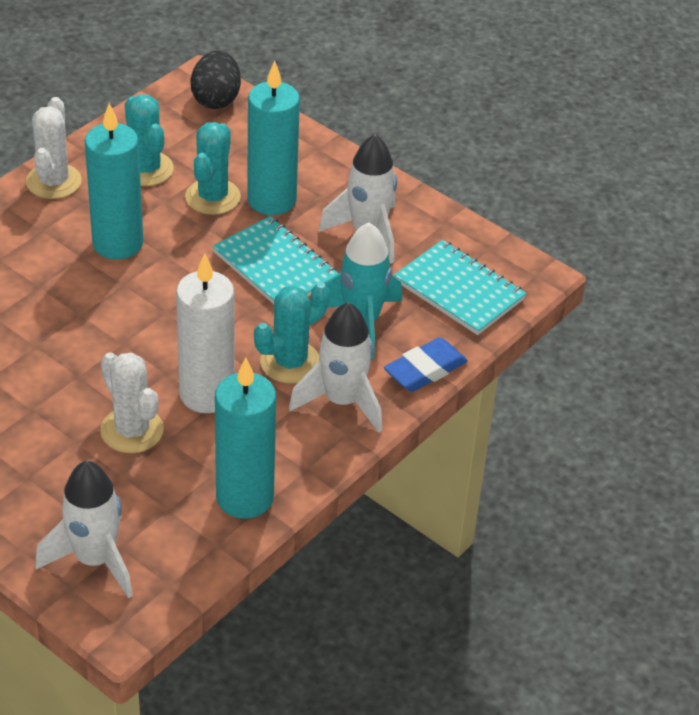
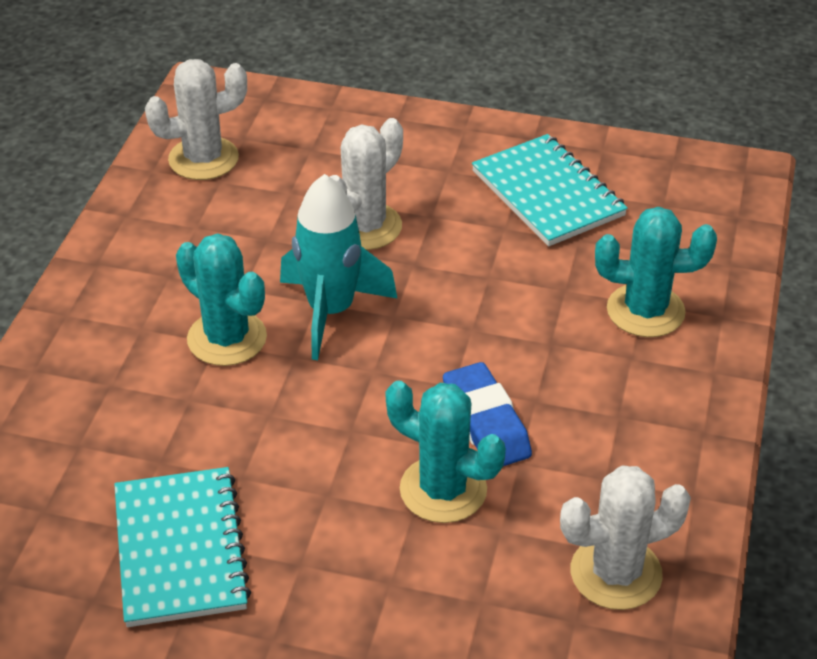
black egg: [190,51,241,109] = 1 -> none = 0
turquoise candle: [85,103,143,260] [215,357,276,519] [247,61,300,215] = 3 -> none = 0
white cactus: [26,97,82,199] [100,352,164,453] = 2 -> [145,59,247,180] [330,118,403,250] [560,466,691,610] = 3
white candle: [176,253,235,413] = 1 -> none = 0
white rocket: [35,461,133,599] [289,302,382,433] [319,134,397,264] = 3 -> none = 0

